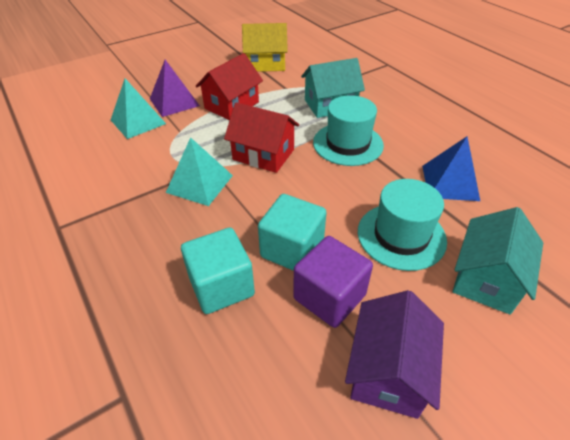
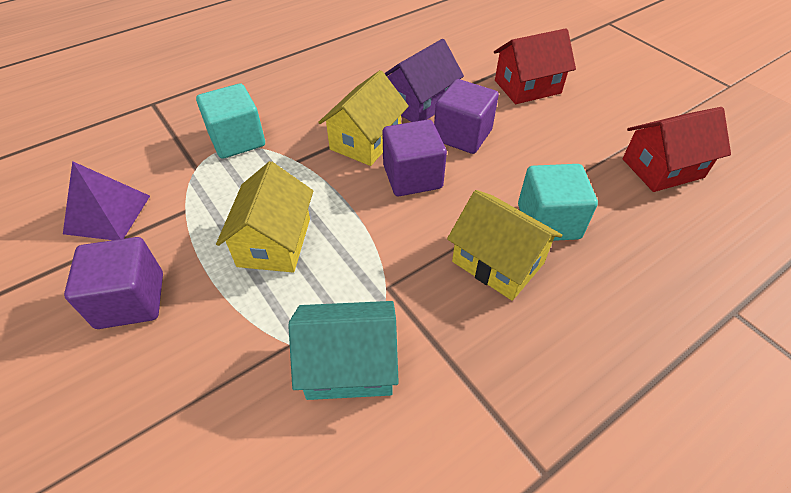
blue pyramid: [422,137,480,201] = 1 -> none = 0
purple cube: [293,236,373,328] = 1 -> [64,237,163,329] [382,119,447,196] [434,79,499,154] = 3
turquoise hat: [313,95,384,166] [358,179,447,271] = 2 -> none = 0
turquoise house: [301,58,365,118] [453,207,543,315] = 2 -> [288,301,399,400] = 1
turquoise pyramid: [111,78,166,139] [166,137,233,206] = 2 -> none = 0
yellow house: [242,23,288,72] = 1 -> [216,161,313,273] [318,70,409,166] [447,190,562,301] = 3

